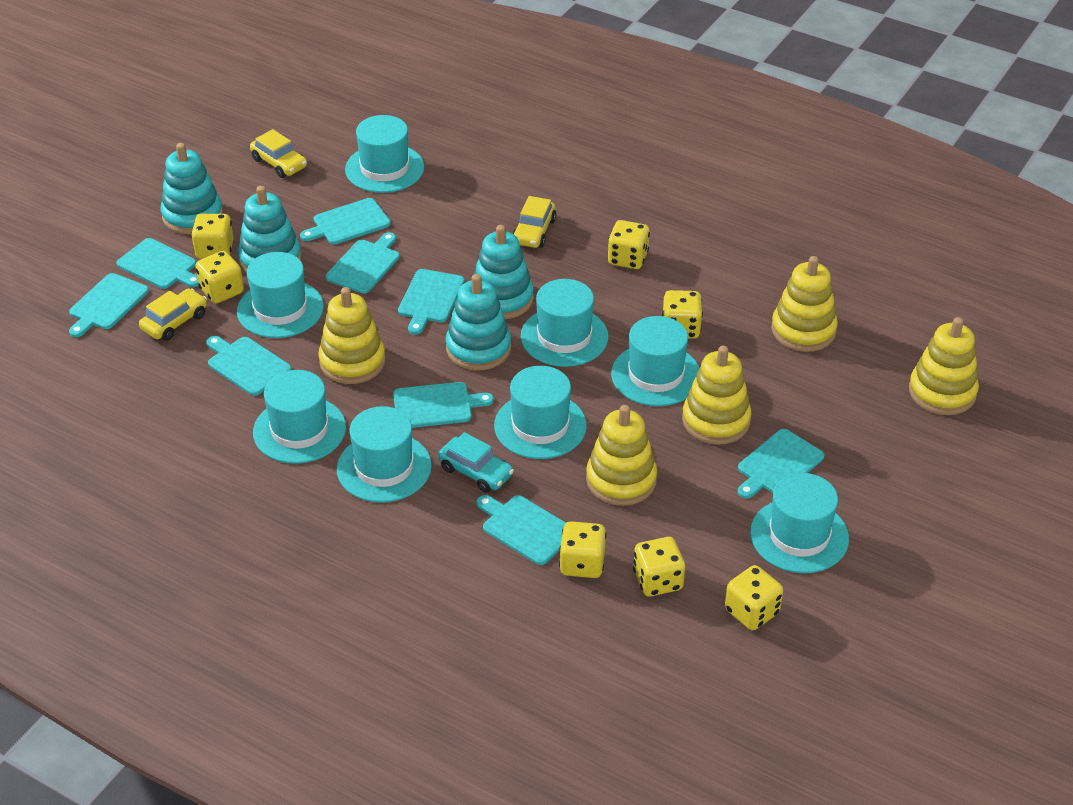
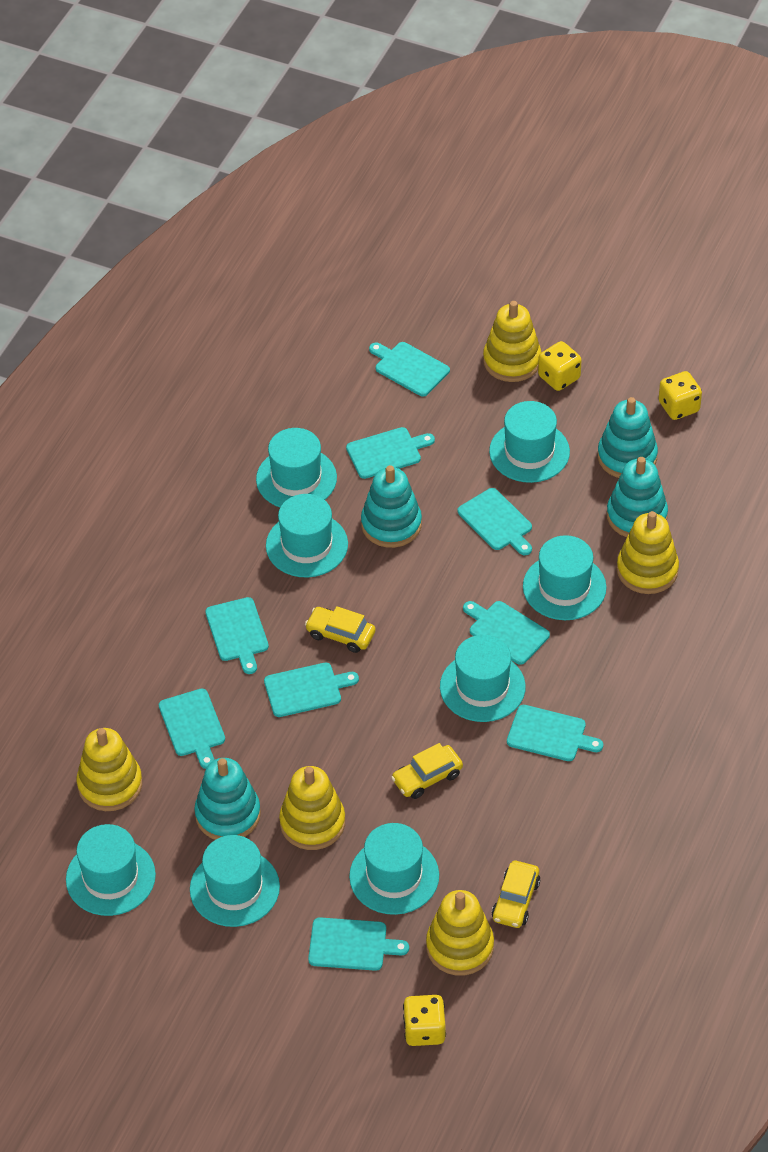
turquoise car: [438,432,514,493] = 1 -> none = 0
yellow dice: [191,214,234,259] [195,251,244,303] [559,521,606,578] [608,220,650,269] [633,537,685,596] [662,290,703,339] [725,565,783,630] = 7 -> [403,995,446,1046] [538,341,582,391] [659,371,702,420] = 3

